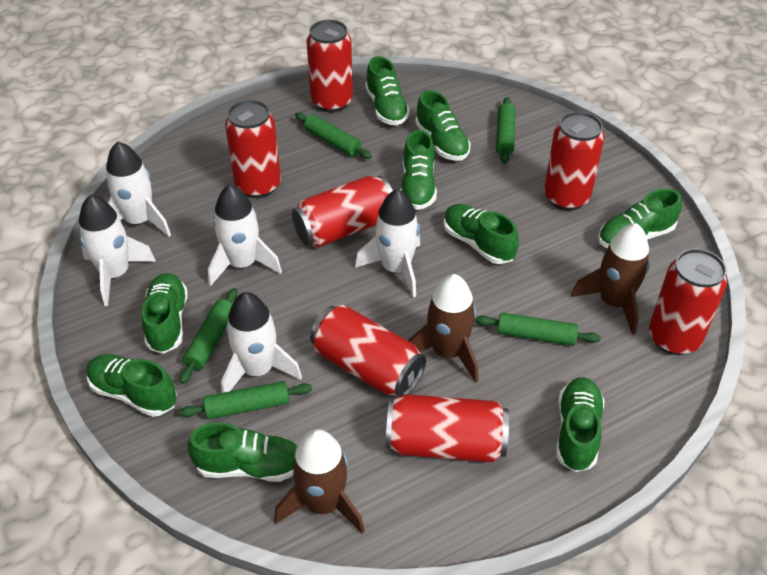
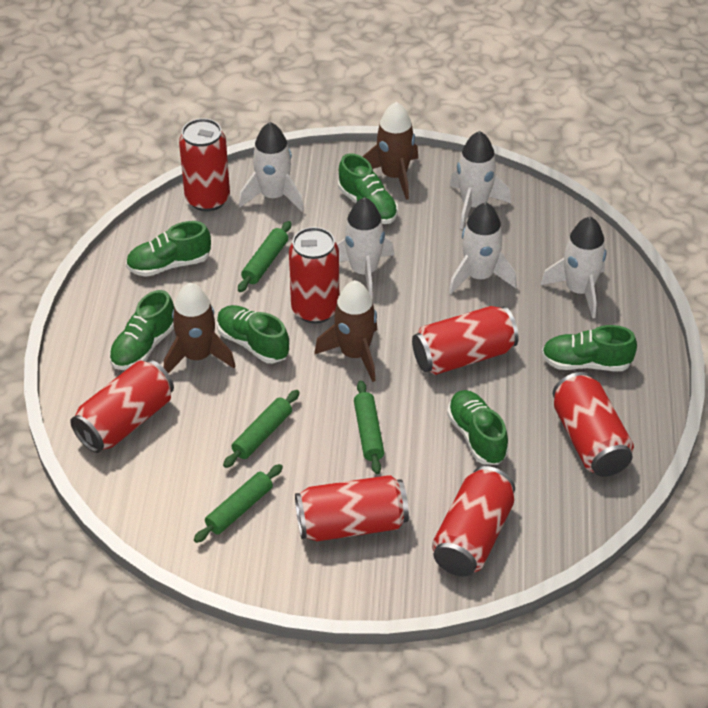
green rolling pin: [179,381,312,419] [180,288,238,384] [295,112,372,159] [475,312,601,346] [496,97,515,163] = 5 -> [194,464,283,543] [223,390,300,468] [238,221,291,292] [354,380,384,474] = 4
green shoe: [87,354,177,417] [142,273,188,354] [188,422,297,482] [365,56,410,125] [400,130,437,210] [415,90,471,161] [443,204,519,264] [556,377,605,472] [598,188,682,248] = 9 -> [109,290,174,370] [126,221,211,277] [217,305,289,363] [338,153,398,224] [447,390,509,465] [542,325,637,371] = 6

